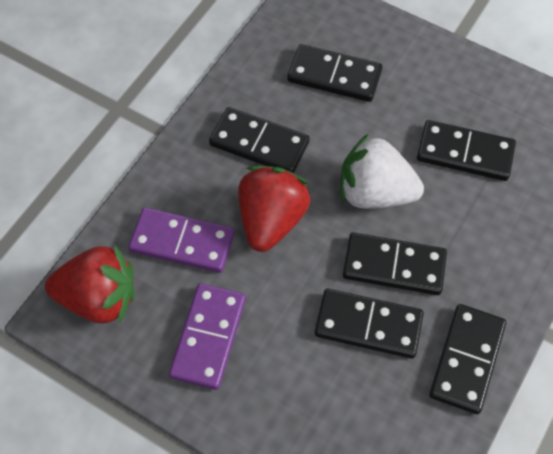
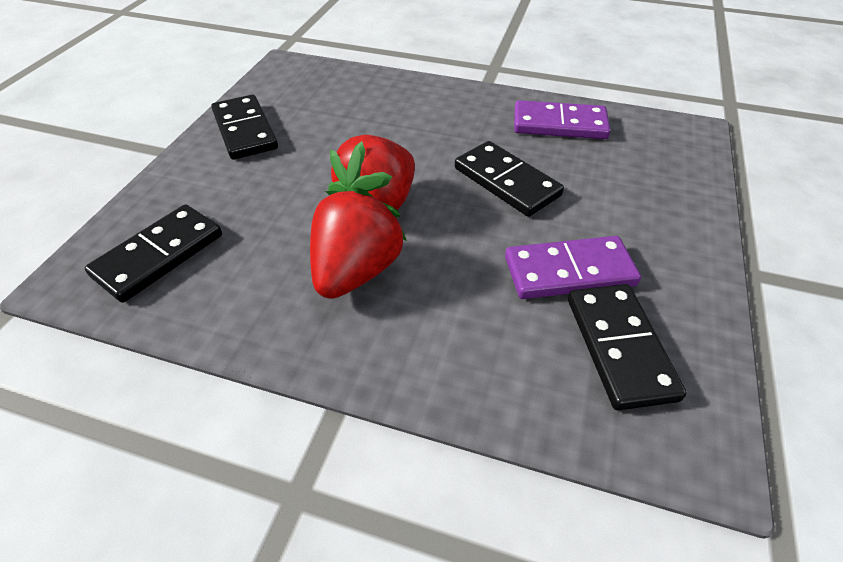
black domino: [209,107,310,173] [287,44,382,102] [314,289,424,359] [343,232,447,295] [417,120,516,181] [429,304,506,414] = 6 -> [85,205,222,303] [211,95,278,160] [455,141,564,217] [568,284,687,410] = 4
white strawberry: [340,133,424,209] = 1 -> none = 0

